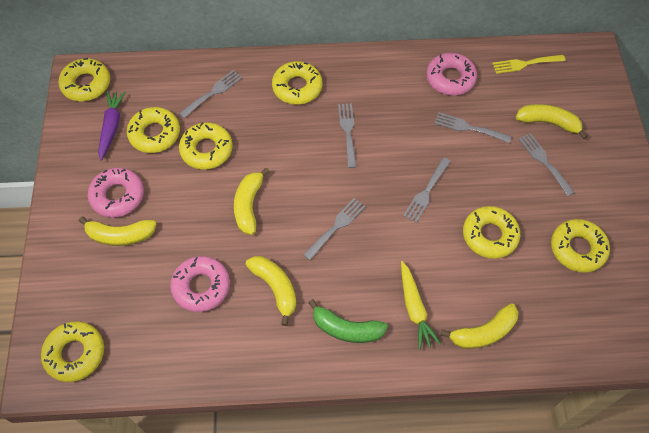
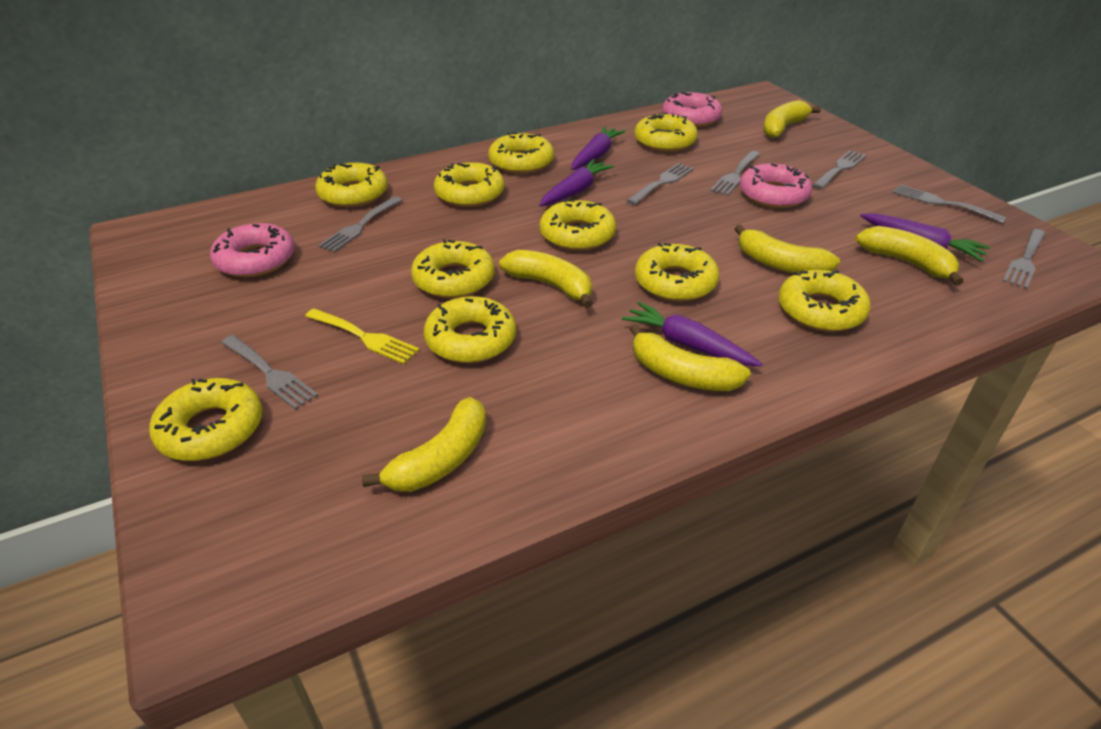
green banana: [308,299,388,343] = 1 -> none = 0
grey fork: [179,70,242,118] [303,198,366,260] [338,103,357,168] [403,157,451,223] [434,112,512,143] [519,133,575,196] = 6 -> [221,335,318,410] [318,197,402,252] [626,163,694,205] [710,151,760,196] [812,150,866,189] [893,184,1007,223] [1003,229,1046,289] = 7
purple carrot: [98,91,126,161] = 1 -> [539,159,614,207] [571,126,626,170] [622,302,762,366] [860,213,990,261] = 4
yellow banana: [79,217,156,246] [234,167,270,235] [246,256,296,326] [440,303,518,349] [516,104,588,139] = 5 -> [362,397,486,492] [499,250,593,308] [629,324,751,391] [735,225,840,273] [763,100,821,138] [855,226,964,286] = 6
yellow carrot: [401,261,441,350] = 1 -> none = 0
yellow donut: [41,321,104,382] [58,58,110,101] [127,107,180,153] [179,122,233,170] [272,61,322,105] [463,206,520,259] [551,219,610,273] = 7 -> [149,378,262,461] [315,163,388,207] [411,239,495,298] [424,296,516,363] [434,162,505,207] [488,132,554,174] [540,199,616,251] [634,113,698,152] [635,243,719,302] [779,270,871,332] = 10

